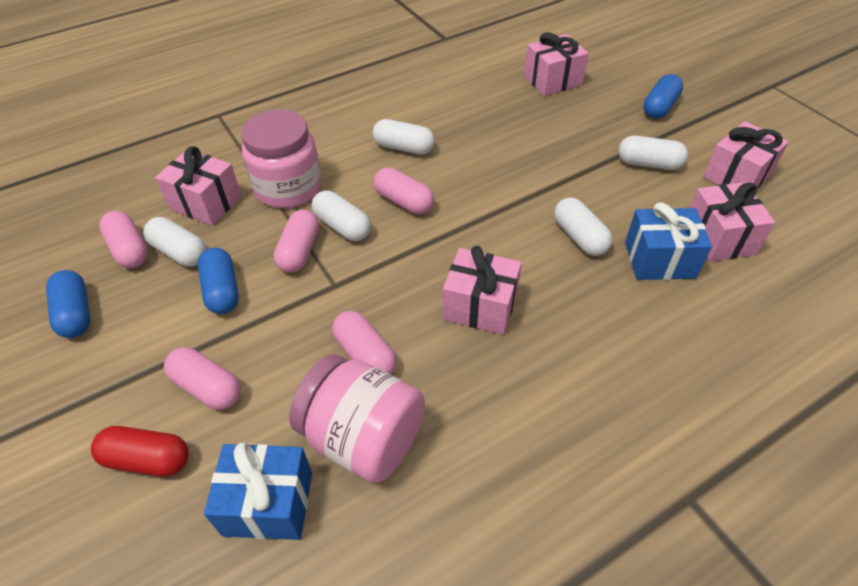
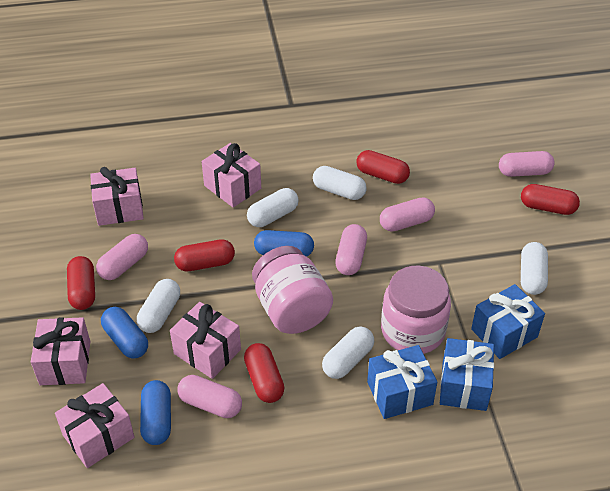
blue gift: [204,442,312,540] [625,202,712,280] = 2 -> [367,345,437,419] [440,338,494,411] [471,284,545,359] = 3
red capsule: [91,426,189,477] = 1 -> [67,256,95,310] [174,239,235,271] [244,343,284,403] [356,150,410,184] [521,184,580,215] = 5

